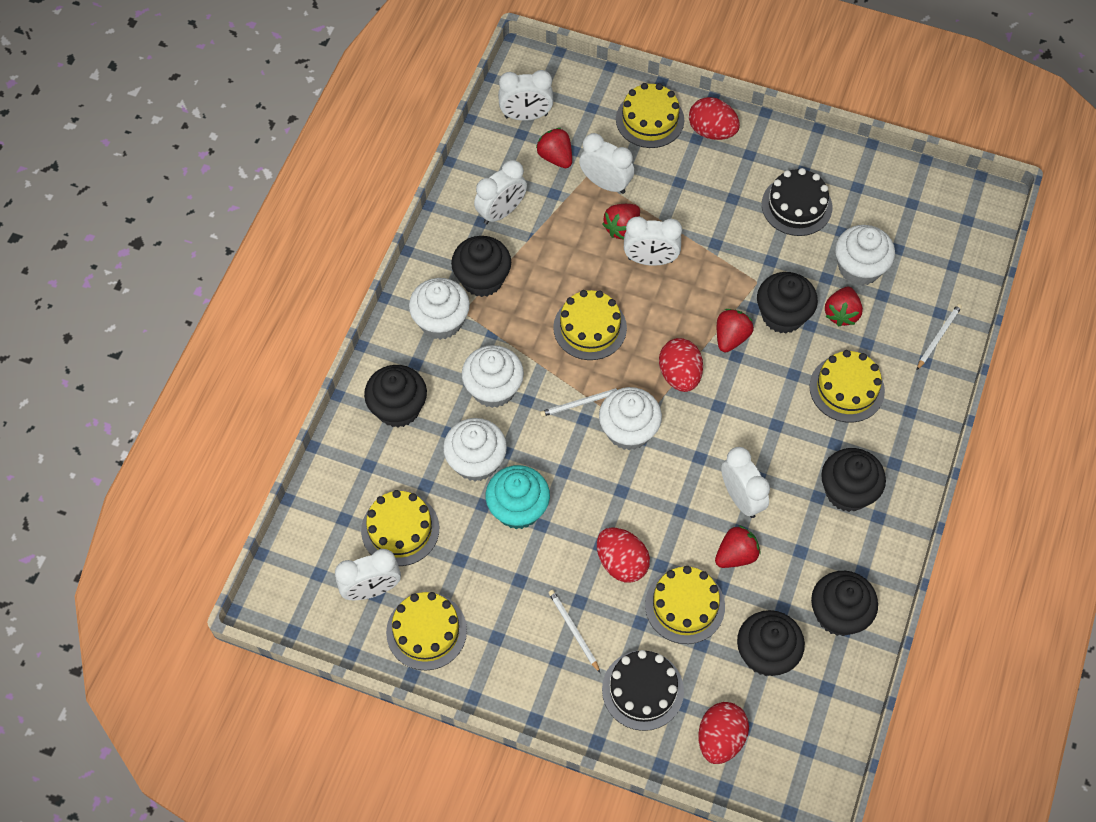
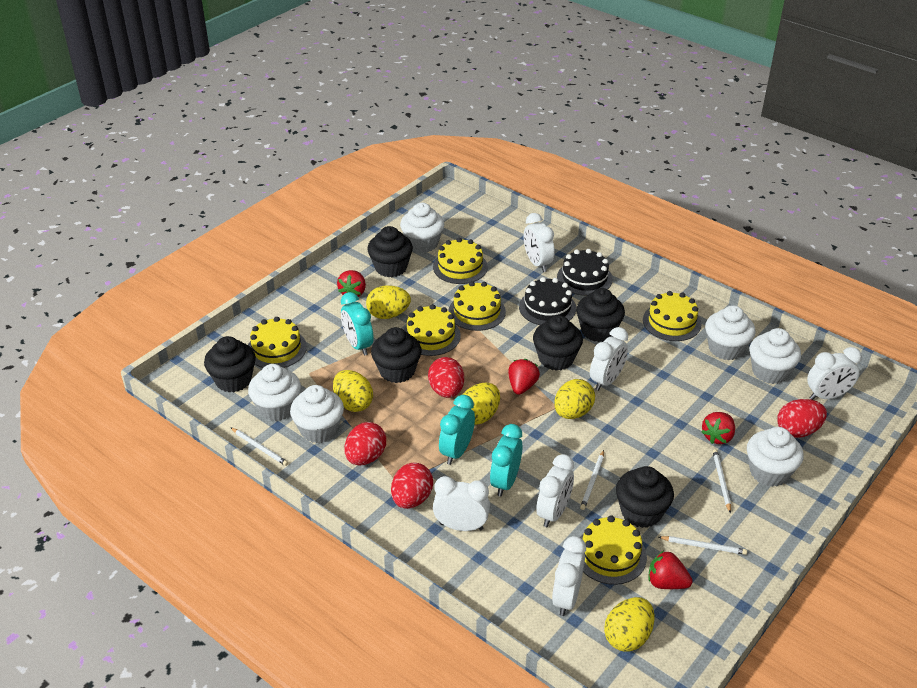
red strawberry: [536,128,572,168] [602,204,640,239] [715,525,761,568] [717,309,754,352] [825,287,863,327] = 5 -> [337,270,366,297] [508,359,540,395] [648,551,693,589] [702,412,735,444] = 4
turquoise clock: none = 0 -> [341,292,374,356] [439,395,475,465] [490,424,522,497] = 3
turquoise cupcake: [486,465,550,529] = 1 -> none = 0
white cupcake: [409,278,470,340] [443,418,507,481] [462,345,524,408] [599,387,662,450] [835,225,895,286] = 5 -> [248,364,301,421] [290,385,344,443] [400,203,444,253] [705,305,755,360] [747,427,804,487] [749,328,801,384] = 6
white pencil: [540,388,621,417] [548,590,600,673] [917,304,962,370] = 3 -> [230,427,288,466] [580,450,604,510] [659,536,747,555] [713,449,731,513] = 4
yellow egg: none = 0 -> [333,370,373,412] [366,285,411,319] [462,382,500,425] [554,379,595,419] [604,597,654,652] = 5

